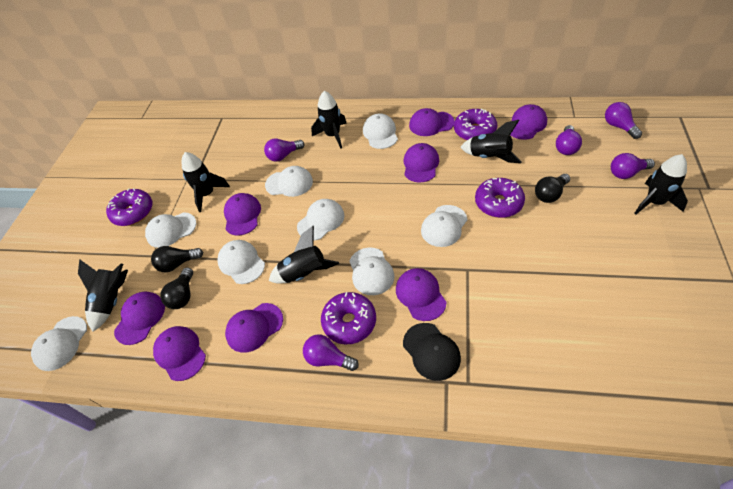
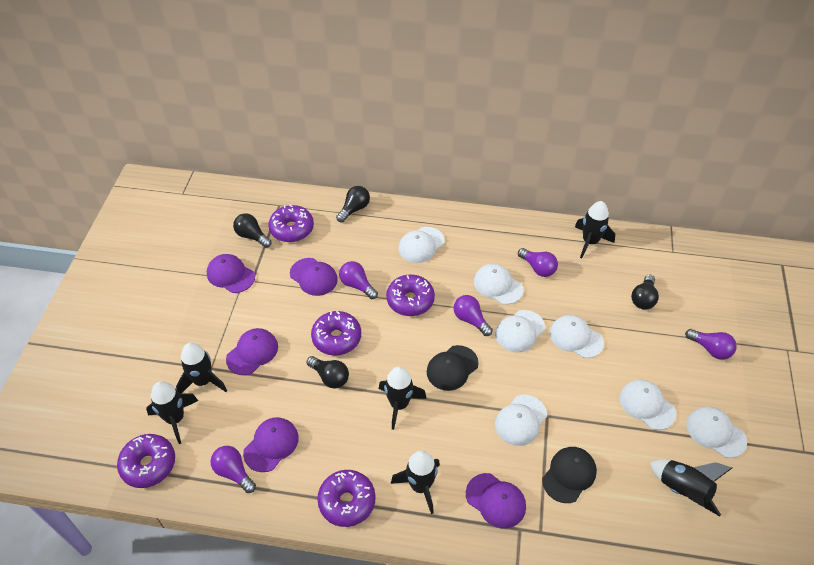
black cap: [403,323,461,381] = 1 -> [427,345,479,391] [542,447,597,503] = 2
black light bulb: [151,246,203,273] [160,267,193,309] [535,174,570,203] = 3 -> [233,213,272,248] [306,356,349,388] [336,186,370,223] [631,274,659,310] = 4
purple cap: [114,292,165,345] [153,326,206,381] [224,193,261,236] [225,303,283,353] [396,268,447,321] [404,143,439,183] [409,108,455,136] [510,104,547,140] = 8 -> [207,254,255,293] [226,328,278,375] [243,417,299,472] [290,258,338,296] [466,473,526,528] = 5
purple donut: [106,188,152,226] [321,292,376,344] [454,109,497,141] [475,178,525,218] = 4 -> [117,434,175,488] [268,205,314,242] [311,311,361,355] [317,470,376,527] [386,274,435,316] = 5
white cap: [31,316,87,371] [145,212,197,248] [217,240,265,284] [265,166,313,197] [297,199,344,240] [349,248,395,295] [363,113,398,149] [421,205,467,247] = 8 -> [398,227,445,263] [474,264,523,305] [495,310,545,353] [495,395,547,446] [550,315,604,358] [620,379,676,430] [687,407,747,458] = 7

